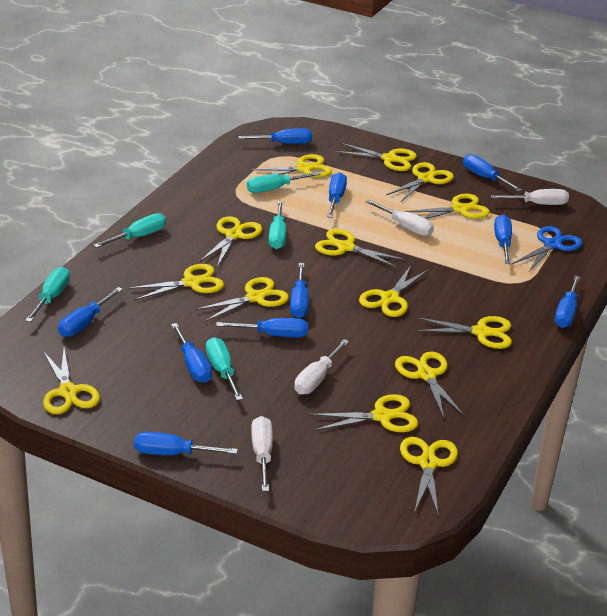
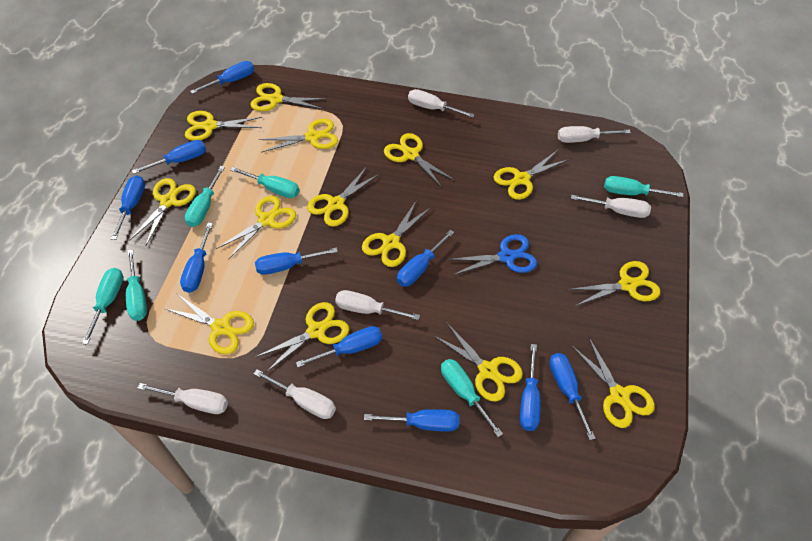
turquoise screwdriver: [25,267,70,322] [93,213,166,248] [206,337,243,401] [247,172,321,193] [269,201,286,249] = 5 -> [82,268,123,345] [126,249,147,321] [185,166,225,227] [230,167,299,198] [441,359,503,437] [604,176,683,197] = 6
white screwdriver: [251,416,273,491] [294,339,349,395] [366,200,434,236] [491,189,569,205] = 4 -> [138,383,228,414] [254,369,336,419] [335,290,420,320] [408,89,475,118] [558,126,631,143] [571,195,651,218] = 6

